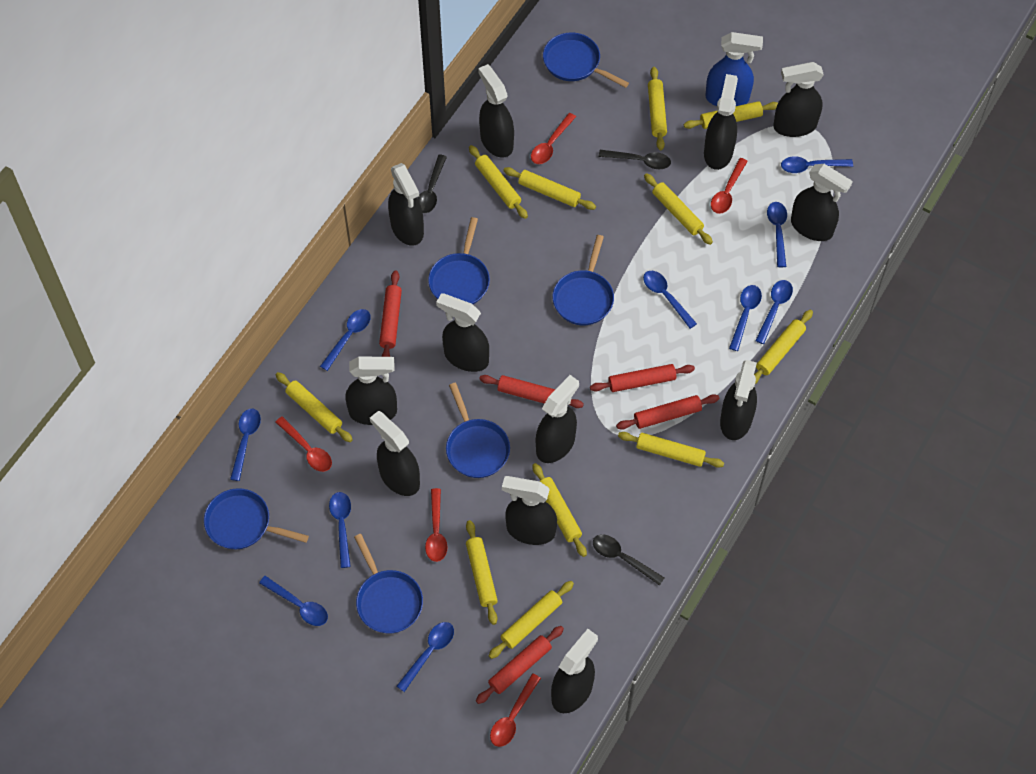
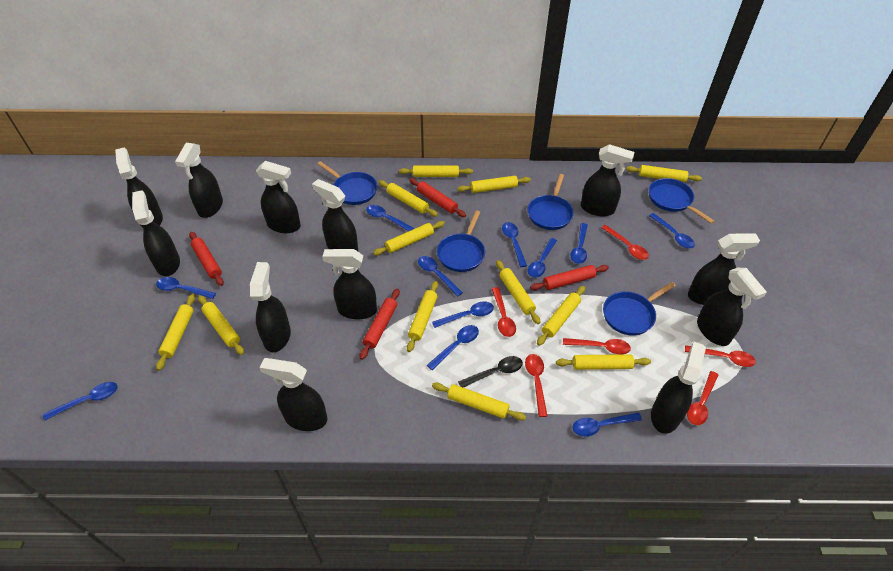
black spoon: [417,155,447,213] [593,534,664,586] [599,150,671,169] = 3 -> [458,356,523,388] = 1
blue pan: [204,488,309,549] [354,534,423,633] [428,217,490,304] [446,383,510,478] [543,33,629,88] [553,235,614,325] = 6 -> [317,161,377,205] [437,210,485,272] [528,174,574,230] [603,282,676,335] [649,178,714,224] = 5
blue spoon: [230,409,261,481] [259,576,328,626] [320,309,371,371] [329,492,351,568] [396,622,454,692] [643,271,697,329] [729,285,762,351] [755,280,793,344] [767,202,787,267] [781,156,853,173] = 10 -> [43,382,118,421] [156,277,216,299] [366,205,415,231] [418,256,463,297] [427,325,479,370] [432,301,494,328] [502,222,527,267] [528,238,557,278] [571,223,588,264] [573,413,642,437] [649,213,695,249] = 11
blue spray bottle: [705,32,763,106] = 1 -> none = 0
red rolling pin: [379,270,402,357] [476,626,564,704] [479,375,584,408] [590,364,695,392] [616,394,720,430] = 5 -> [189,232,224,286] [360,288,400,360] [409,178,466,217] [530,265,609,290] = 4
red spoon: [276,416,332,472] [425,488,448,562] [490,674,541,747] [531,113,576,164] [711,158,748,214] = 5 -> [492,287,516,337] [525,354,547,417] [563,338,631,354] [601,225,649,260] [685,345,756,367] [687,371,718,425] = 6
yellow rolling pin: [276,372,353,442] [466,520,498,625] [469,145,528,219] [489,581,574,659] [503,167,596,210] [533,463,587,557] [618,432,724,468] [644,173,713,245] [648,67,667,150] [684,101,778,129] [754,310,813,384] = 11 -> [156,294,195,371] [198,295,244,355] [373,221,445,255] [379,180,438,217] [399,165,473,177] [407,281,438,352] [432,382,526,421] [457,176,531,193] [496,260,540,324] [537,286,585,346] [556,354,651,370] [626,165,702,182] = 12

